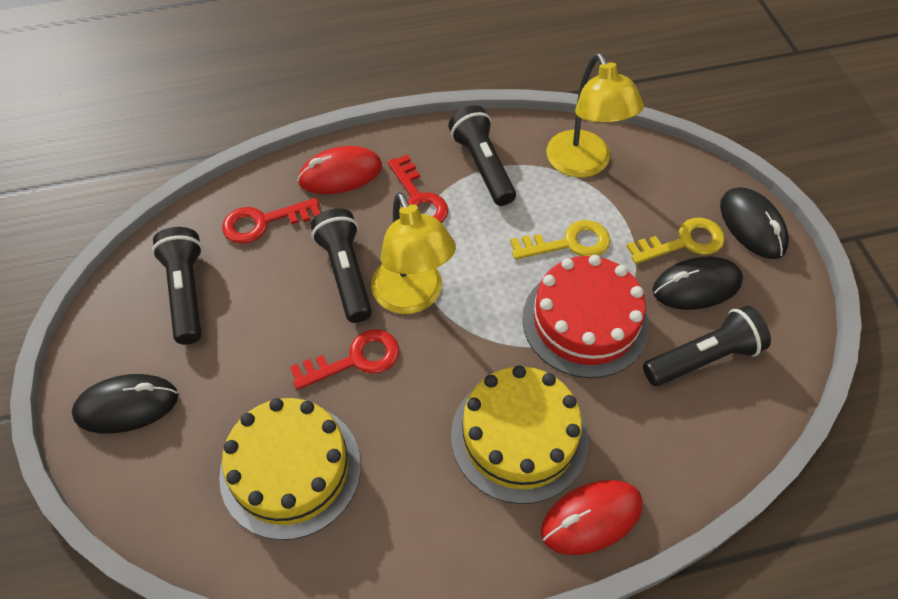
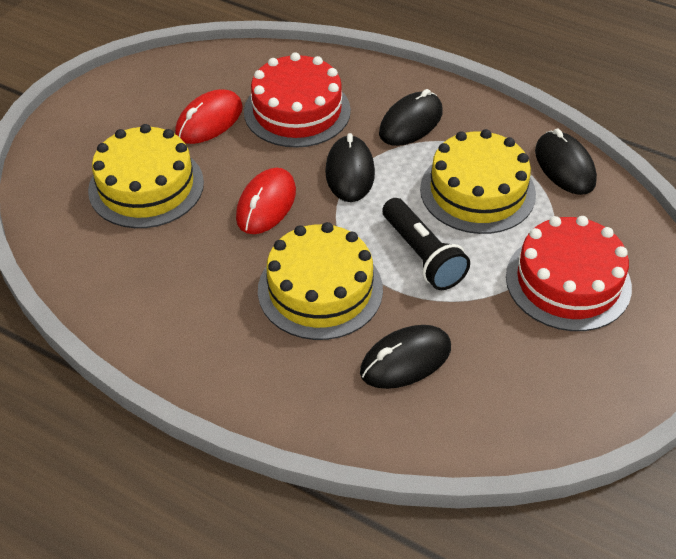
black flashlight: [152,227,203,345] [311,208,372,323] [448,106,516,206] [643,306,771,386] = 4 -> [382,198,470,290] = 1
black mouse: [71,374,178,434] [652,257,743,310] [720,187,789,259] = 3 -> [325,133,375,202] [360,325,451,389] [379,89,443,146] [535,129,597,195] = 4
red cake: [522,255,649,378] = 1 -> [244,53,351,148] [506,216,632,331] = 2
red key: [222,198,320,244] [290,329,399,390] [388,155,448,223] = 3 -> none = 0
yellow cake: [219,398,361,540] [451,365,589,504] = 2 -> [88,124,204,228] [258,222,383,340] [420,129,536,234] = 3
yellow key: [510,220,610,260] [627,218,725,264] = 2 -> none = 0
yellow lamp: [371,192,456,314] [547,53,644,178] = 2 -> none = 0

